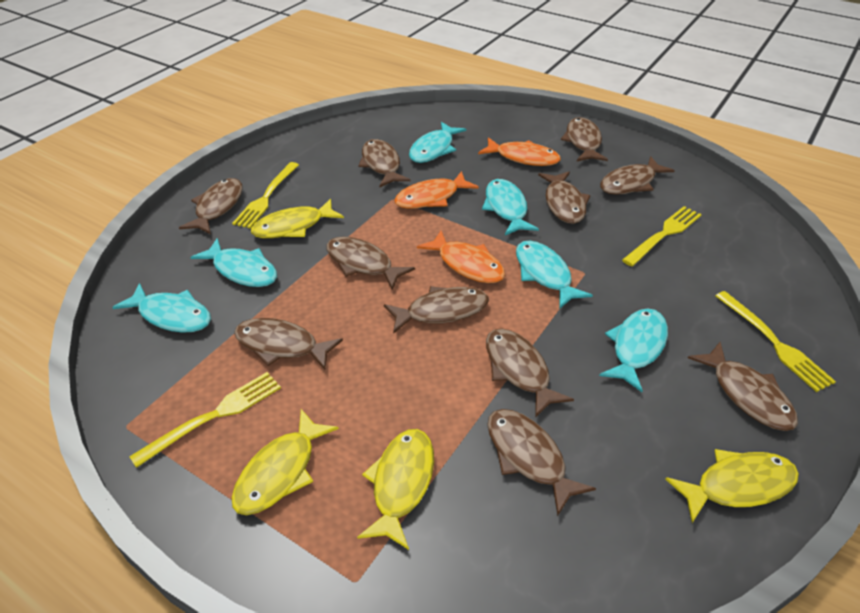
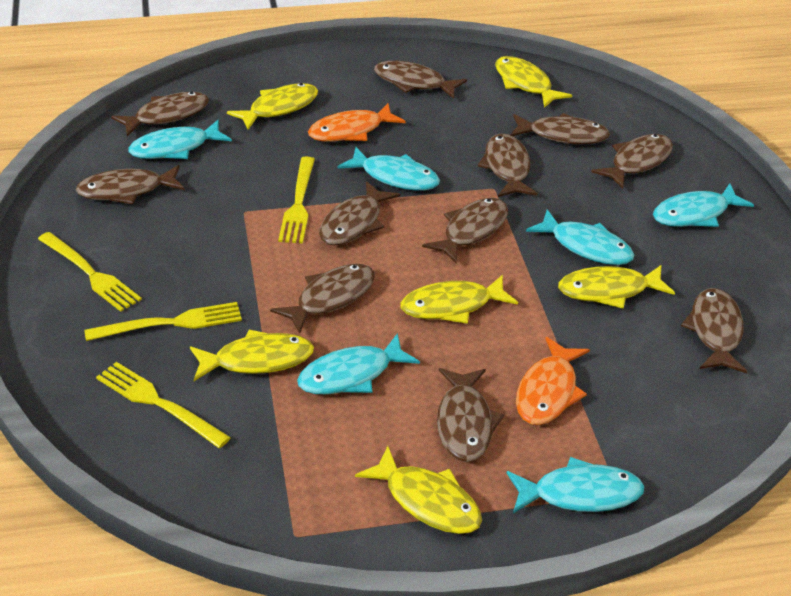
orange fish: [394,171,479,209] [417,230,505,283] [478,137,561,166] = 3 -> [308,103,406,142] [516,337,590,425] = 2
yellow fish: [231,409,339,515] [251,199,344,238] [357,429,434,550] [665,449,799,523] = 4 -> [190,330,314,381] [227,83,318,130] [355,446,482,534] [400,275,518,324] [495,56,572,108] [558,265,675,308] = 6

